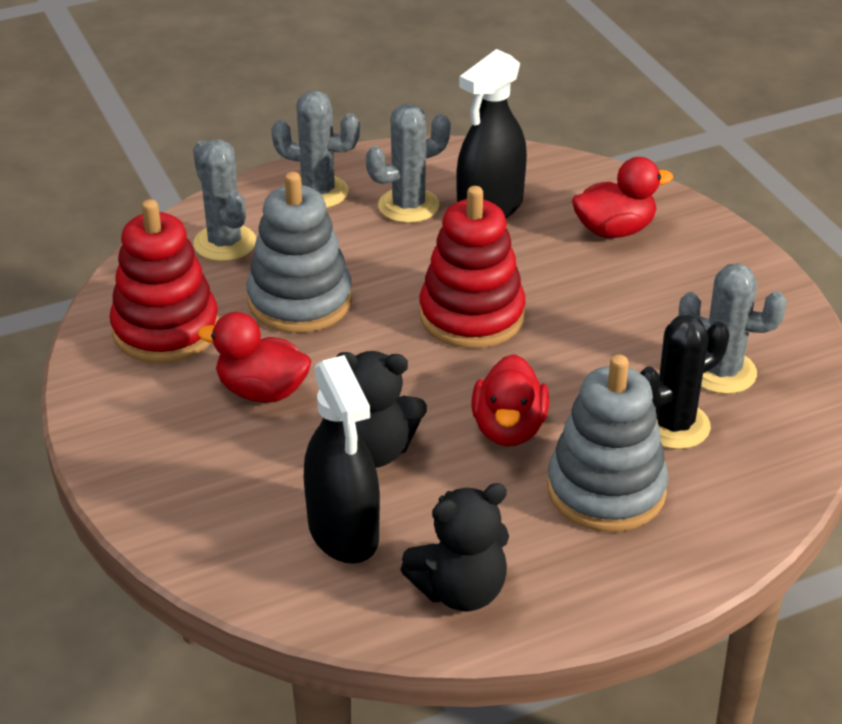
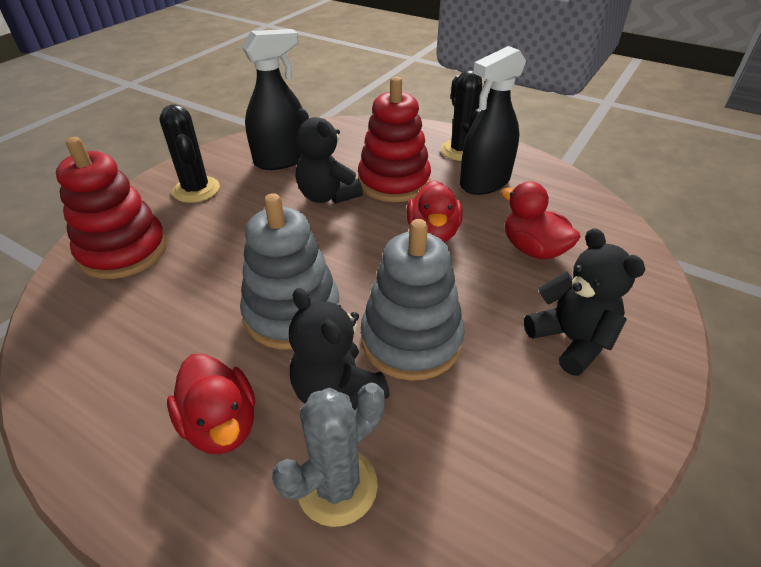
black cactus: [640,315,729,449] = 1 -> [159,104,220,203] [441,70,482,161] = 2
black teddy bear: [336,351,427,468] [400,483,509,611] = 2 -> [289,288,390,410] [295,108,363,204] [524,228,645,376] = 3
grey cactus: [193,139,256,261] [271,90,360,208] [366,104,451,223] [679,263,787,394] = 4 -> [272,383,385,527] = 1

